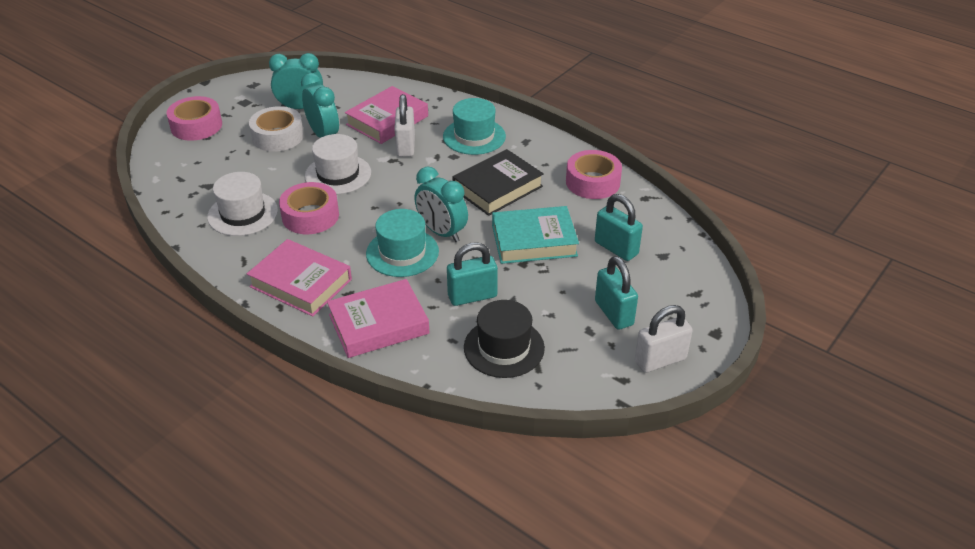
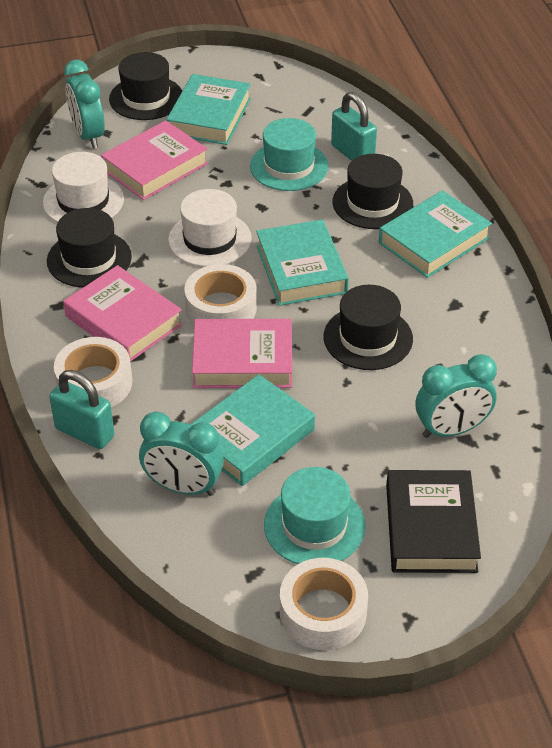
black hat: [464,300,545,378] = 1 -> [47,208,132,288] [109,52,182,120] [323,285,413,370] [332,154,413,229] = 4
pink tape: [167,96,222,141] [279,182,339,234] [566,150,622,199] = 3 -> none = 0
turquoise book: [492,206,579,264] = 1 -> [166,74,251,145] [190,374,315,486] [256,219,349,306] [379,190,492,278] = 4
turquoise padlock: [447,242,498,306] [595,194,643,261] [595,256,638,330] = 3 -> [49,370,115,449] [331,92,377,161] = 2
white padlock: [394,94,415,157] [635,305,693,373] = 2 -> none = 0
white tape: [249,106,304,152] = 1 -> [54,337,132,407] [184,264,257,324] [280,558,368,650] = 3

